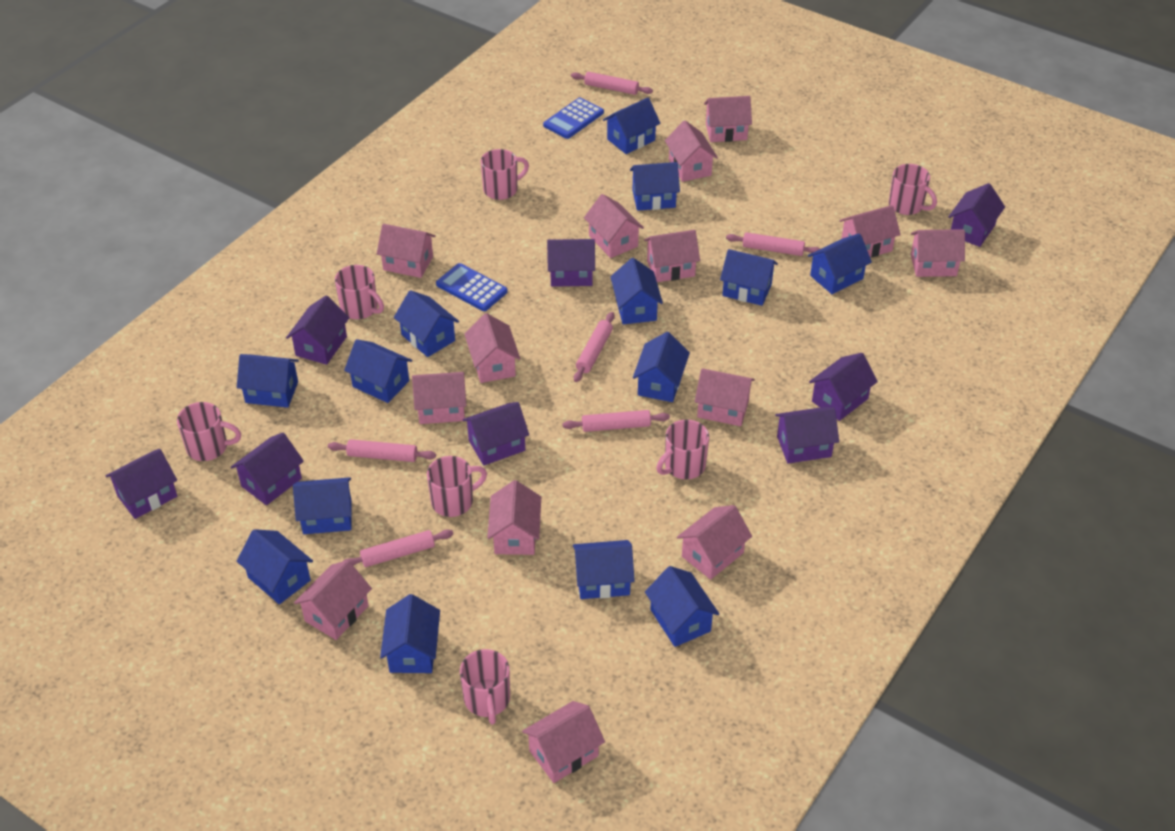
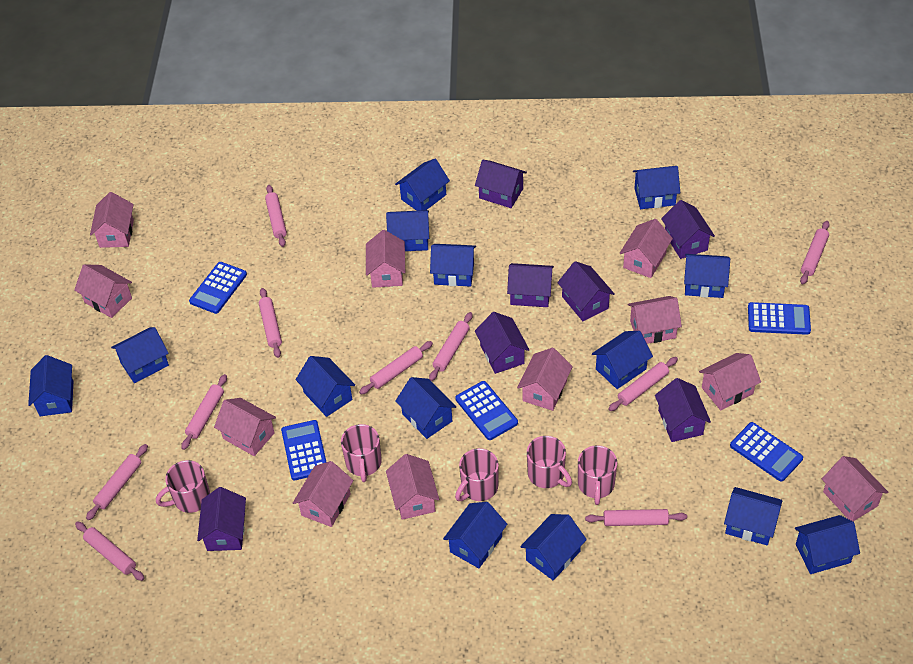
blue calculator: [436,263,508,311] [543,98,604,139] = 2 -> [189,262,247,314] [281,420,326,480] [455,381,518,440] [730,422,803,482] [748,302,811,335] = 5
pink house: [294,560,372,640] [377,224,435,278] [412,372,466,424] [465,313,520,383] [487,480,541,555] [522,701,605,783] [584,194,644,258] [644,230,700,282] [665,120,718,182] [677,505,752,580] [695,368,755,426] [704,96,752,142] [840,205,901,258] [911,229,965,277] = 14 -> [74,264,132,318] [90,192,134,248] [214,398,276,456] [293,461,354,527] [366,230,405,288] [386,454,439,520] [517,348,573,411] [620,219,673,278] [628,296,682,344] [699,353,761,410] [822,456,888,521] = 11
pink mug: [177,402,241,461] [335,265,384,319] [427,456,487,517] [460,649,510,725] [481,149,529,200] [656,419,709,479] [889,164,937,215] = 7 -> [156,460,210,513] [341,424,382,482] [455,448,499,501] [527,436,572,488] [578,445,618,505] = 5
pink rolling pin: [328,439,436,462] [342,529,453,567] [563,410,670,432] [571,72,653,95] [574,312,615,382] [726,232,820,256] = 6 -> [75,522,145,581] [86,444,148,520] [181,374,227,450] [259,288,282,358] [265,185,287,247] [359,341,433,395] [429,312,472,381] [585,509,687,526] [608,357,678,411] [800,221,830,285] = 10
purple house: [106,449,177,519] [231,433,304,505] [286,296,350,365] [462,402,529,466] [547,239,595,287] [775,407,839,464] [809,353,878,421] [948,183,1005,247] = 8 -> [197,487,246,551] [475,160,527,208] [475,312,529,374] [507,263,554,307] [557,261,615,321] [655,378,711,442] [661,200,715,259] = 7

